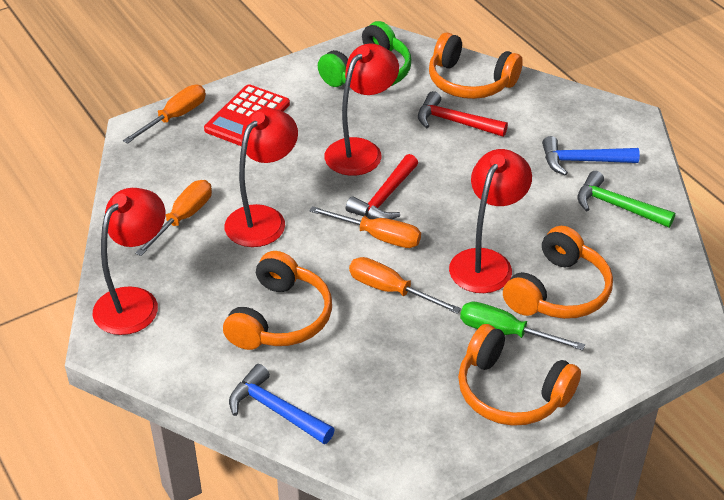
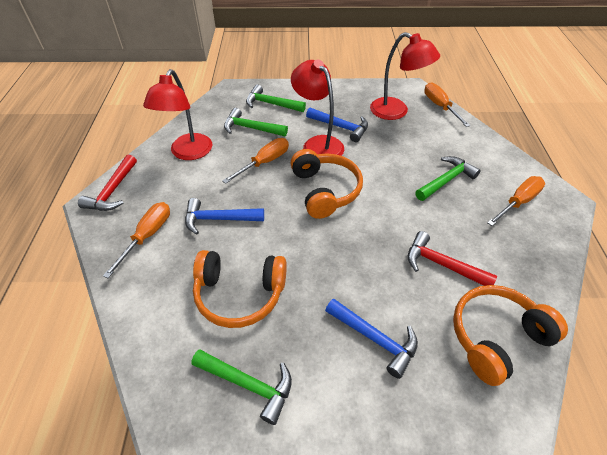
blue hammer: [229,364,335,444] [542,136,640,176] = 2 -> [185,198,264,235] [306,107,368,142] [325,298,418,379] = 3
green hammer: [578,171,675,228] = 1 -> [191,349,292,425] [224,108,288,136] [246,85,306,112] [415,156,481,201] = 4
green headphones: [318,21,411,87] = 1 -> none = 0
green screwdriver: [460,302,585,350] = 1 -> none = 0
orange headphones: [223,251,332,350] [429,32,523,99] [458,324,581,426] [503,226,613,319] = 4 -> [193,250,287,328] [290,149,363,219] [453,285,568,386] = 3
red calculator: [204,84,290,146] = 1 -> none = 0
red lamp: [93,188,165,335] [225,108,298,247] [324,43,399,176] [449,149,532,293] = 4 -> [143,69,212,160] [291,60,344,156] [370,32,440,120] = 3

